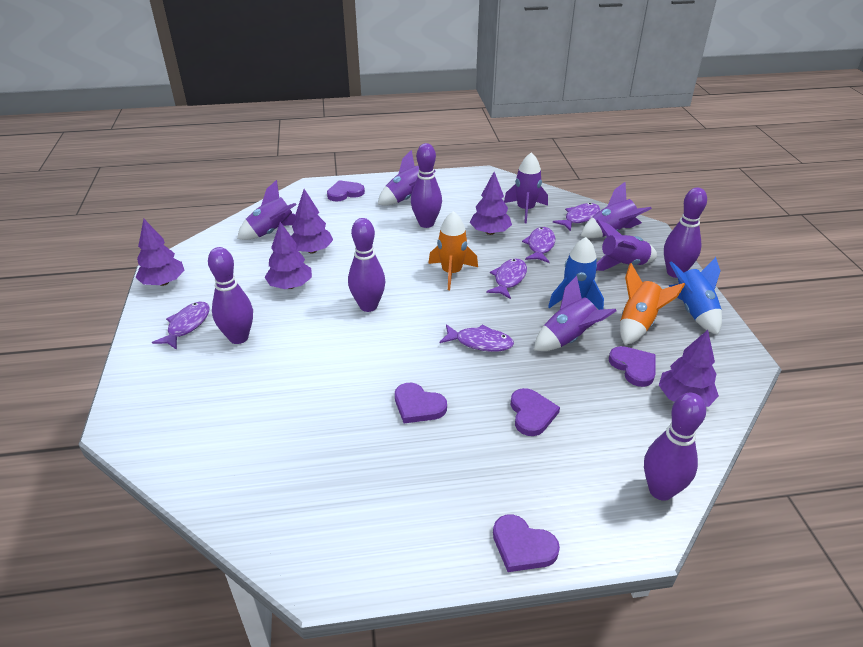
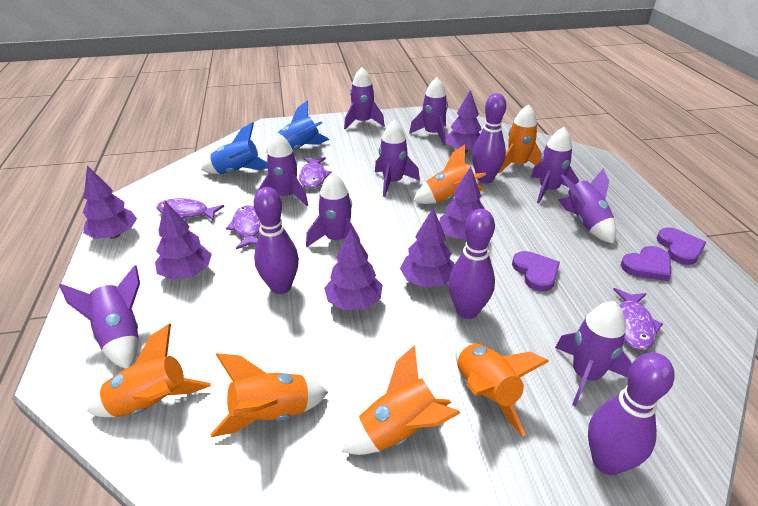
orange rocket: [428,211,478,290] [620,263,685,345] = 2 -> [87,324,211,417] [210,353,328,437] [342,345,460,455] [413,145,486,204] [456,343,549,436] [498,104,542,174] = 6
purple bowling pin: [208,247,253,344] [348,218,386,312] [411,143,442,228] [644,393,706,501] [664,188,707,278] = 5 -> [254,187,299,294] [448,209,495,319] [472,93,506,183] [588,352,675,475] = 4
purple fish: [152,302,210,350] [440,324,514,352] [486,259,527,299] [522,227,555,263] [553,203,600,231] = 5 -> [156,198,224,221] [226,206,260,249] [299,157,332,189] [613,288,663,350] = 4
purple heart: [327,180,365,202] [395,383,447,423] [493,514,560,572] [511,388,560,436] [609,346,656,387] = 5 -> [512,251,560,291] [621,246,671,281] [657,227,706,265] = 3
purple rocket: [237,180,297,240] [378,150,436,206] [504,152,548,223] [534,276,617,351] [581,182,652,238] [596,220,657,271] = 6 -> [59,265,140,369] [258,132,308,206] [306,172,360,247] [344,67,385,129] [375,120,420,197] [409,77,448,145] [531,127,579,203] [555,301,632,407] [558,168,616,243] = 9
purple tree: [135,219,185,286] [265,222,312,289] [291,189,333,253] [470,172,512,235] [659,330,719,407] = 5 -> [83,166,137,239] [155,201,212,280] [324,228,382,310] [400,208,454,288] [440,167,484,240] [445,90,482,153] = 6

